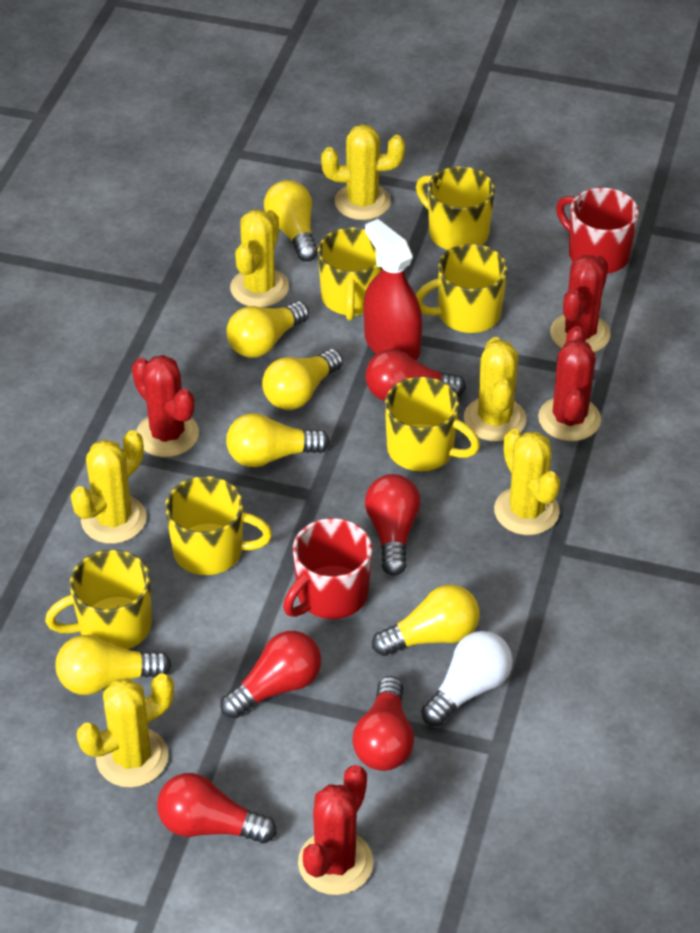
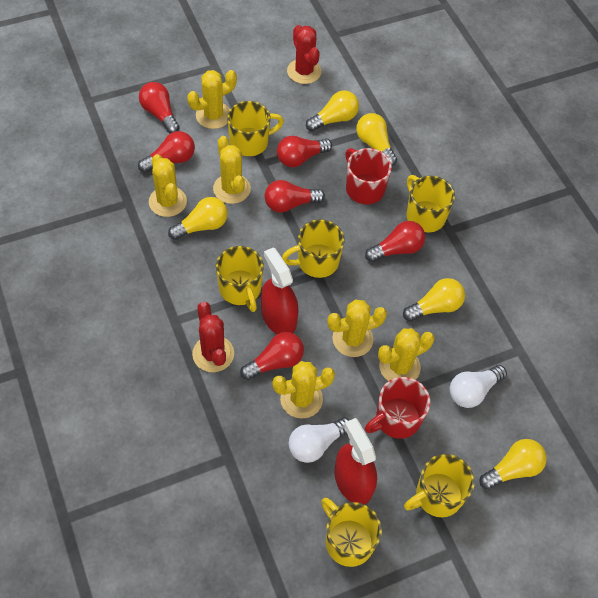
red cactus: [132,355,199,457] [298,765,373,895] [538,326,601,441] [550,255,610,352] = 4 -> [192,302,234,372] [287,25,321,84] = 2
red light bulb: [157,773,277,843] [220,631,321,719] [352,676,414,771] [365,349,466,401] [365,474,421,576] = 5 -> [138,131,195,173] [139,82,180,133] [240,332,304,380] [265,180,325,213] [277,136,332,167] [365,221,425,262] = 6
red spray bottle: [364,219,423,360] = 1 -> [261,247,299,334] [334,418,377,505] = 2
white light bulb: [421,631,513,726] = 1 -> [289,418,349,463] [450,365,507,408] = 2
yellow light bulb: [56,635,172,695] [226,301,309,358] [226,413,330,467] [262,349,343,410] [264,180,318,262] [372,584,480,656] = 6 -> [168,197,228,240] [306,90,359,131] [356,113,397,166] [403,278,465,321] [479,439,547,490] = 5

